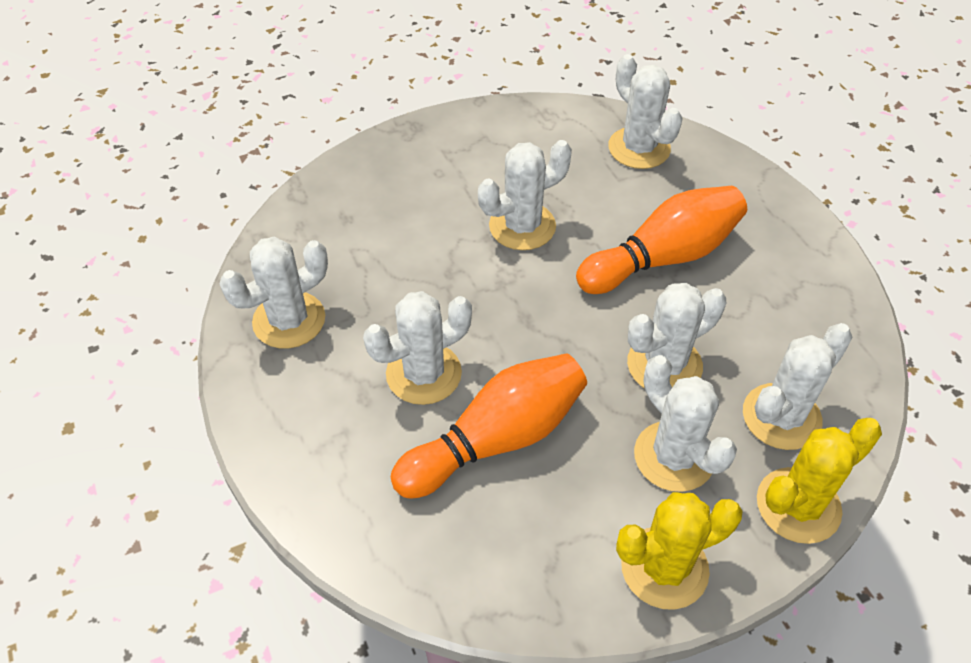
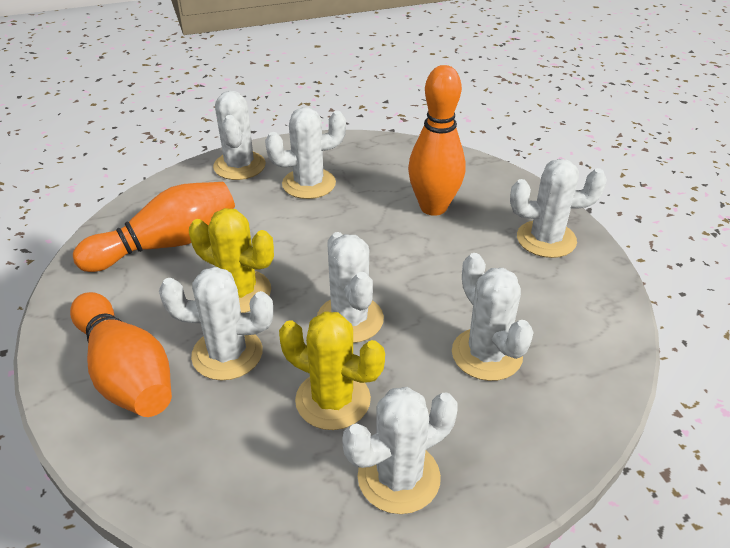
orange bowling pin: [391,354,587,498] [576,186,747,294] = 2 -> [70,292,172,417] [73,182,235,272] [408,65,465,216] = 3

